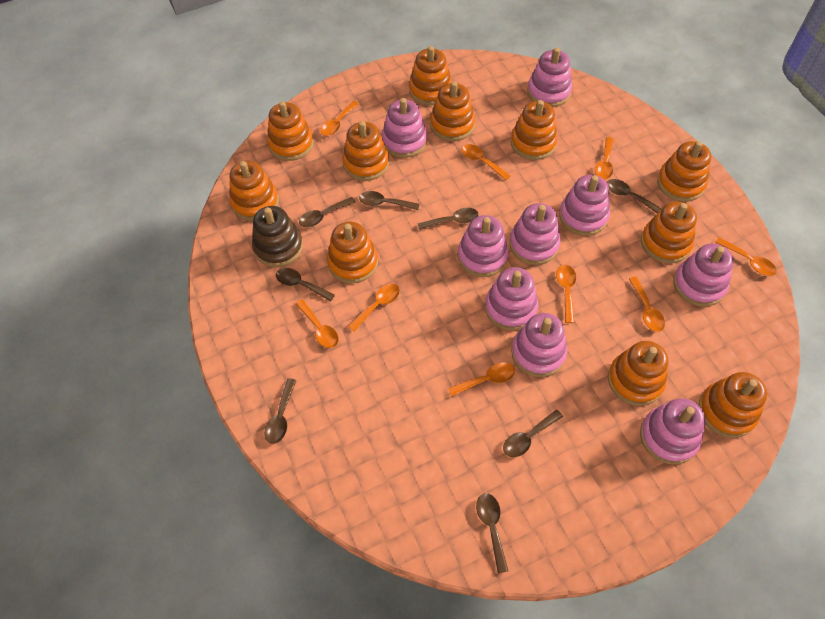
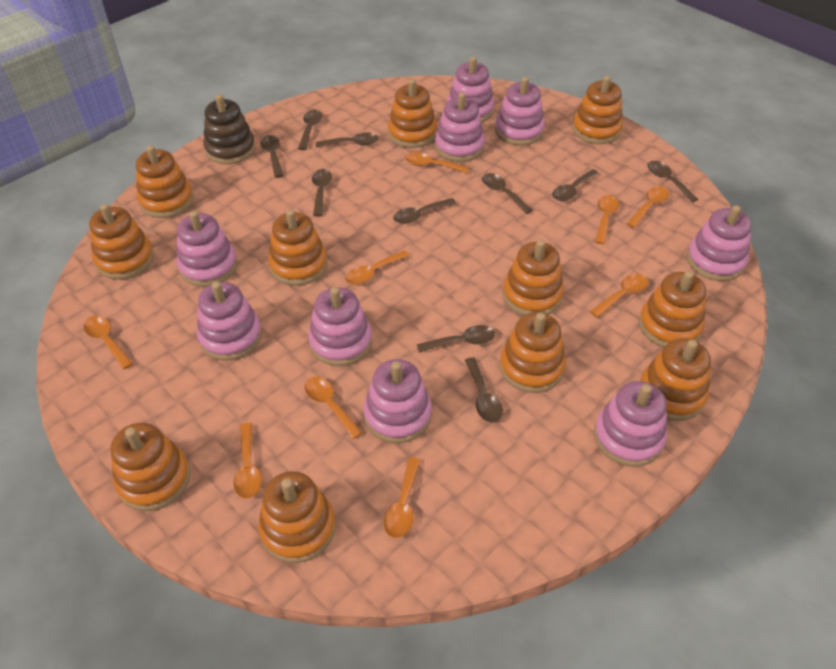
brown spoon: [264,378,297,444] [276,268,335,302] [299,197,355,227] [359,191,419,210] [418,208,478,230] [476,493,508,574] [503,409,563,457] [607,179,662,213] = 8 -> [260,135,284,178] [298,109,322,150] [312,169,332,216] [316,132,379,148] [393,198,456,224] [417,325,495,353] [465,357,503,422] [482,173,532,214] [553,169,599,201] [648,161,698,203] = 10

